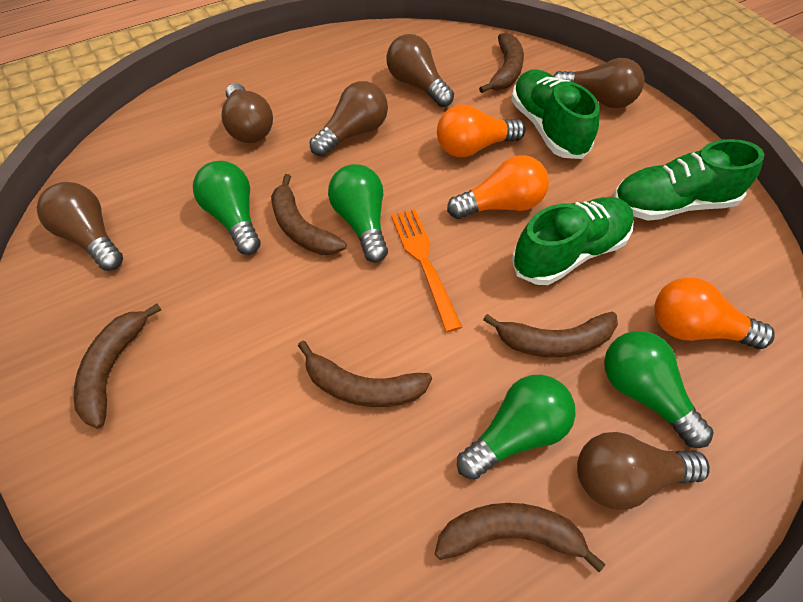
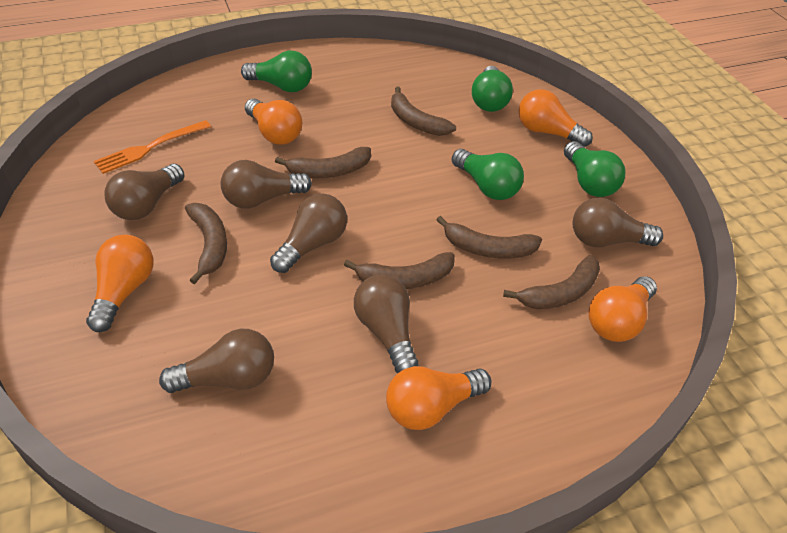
green shoe: [511,69,600,159] [512,197,634,285] [614,139,765,221] = 3 -> none = 0
orange light bulb: [437,104,526,157] [447,155,549,219] [654,277,774,349] = 3 -> [86,235,153,332] [245,99,302,145] [386,366,491,430] [518,89,593,147] [588,276,657,342] = 5

